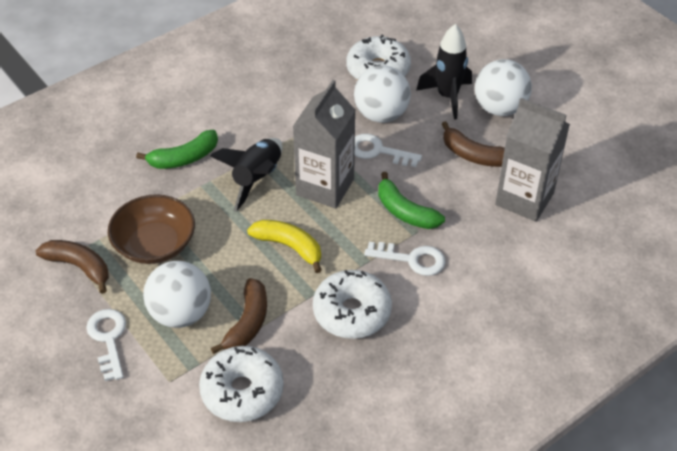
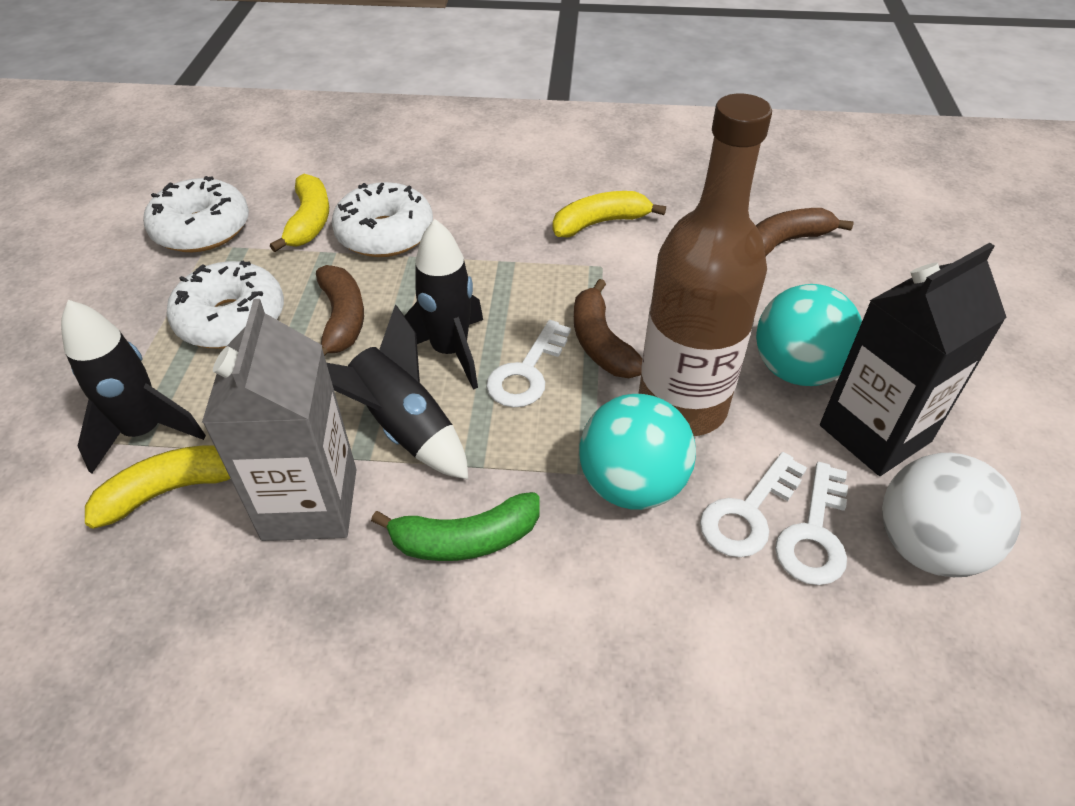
black carton: none = 0 -> [820,243,1007,476] = 1
black rocket: [210,138,282,212] [416,24,472,120] = 2 -> [61,300,206,474] [327,305,468,479] [404,219,483,390] = 3
brown bottle: none = 0 -> [638,93,772,436] = 1
brown bowl: [108,194,195,264] = 1 -> none = 0
green banana: [136,130,218,169] [378,172,445,229] = 2 -> [371,492,540,561] = 1
grey carton: [293,80,355,208] [495,98,570,222] = 2 -> [202,299,357,541] = 1
turquoise ball: none = 0 -> [579,394,696,510] [756,284,862,386] = 2
white ball: [143,261,211,328] [354,65,411,123] [475,59,532,116] = 3 -> [882,453,1021,577] = 1
yellow banana: [247,220,322,273] = 1 -> [85,445,230,529] [270,174,329,252] [553,191,666,238] = 3

